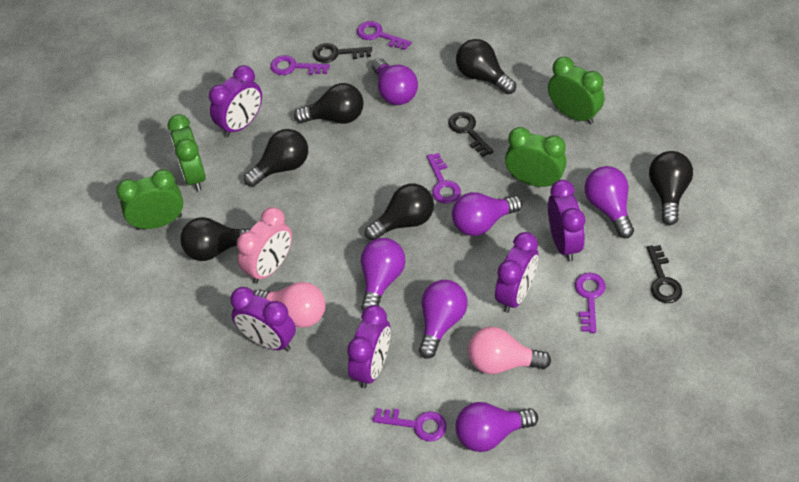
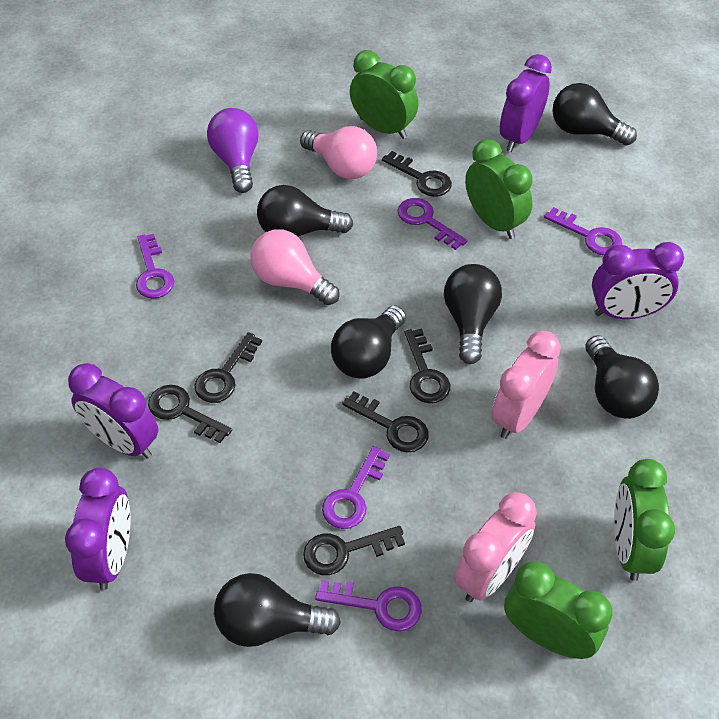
black key: [313,43,372,63] [448,112,494,157] [647,245,682,303] = 3 -> [148,385,232,443] [194,332,262,403] [303,526,405,575] [342,391,429,453] [382,151,452,197] [404,328,450,403] = 6
pink clock: [237,207,292,284] = 1 -> [454,492,537,602] [491,331,561,439] = 2
purple clock: [209,65,262,137] [230,287,296,351] [347,305,391,388] [495,232,538,313] [548,180,585,261] = 5 -> [65,468,131,590] [68,363,158,459] [500,54,552,152] [592,242,684,319] = 4
purple light bulb: [361,238,405,310] [372,58,418,105] [419,280,467,359] [452,192,523,236] [456,402,538,452] [584,166,634,238] = 6 -> [207,108,259,193] = 1

